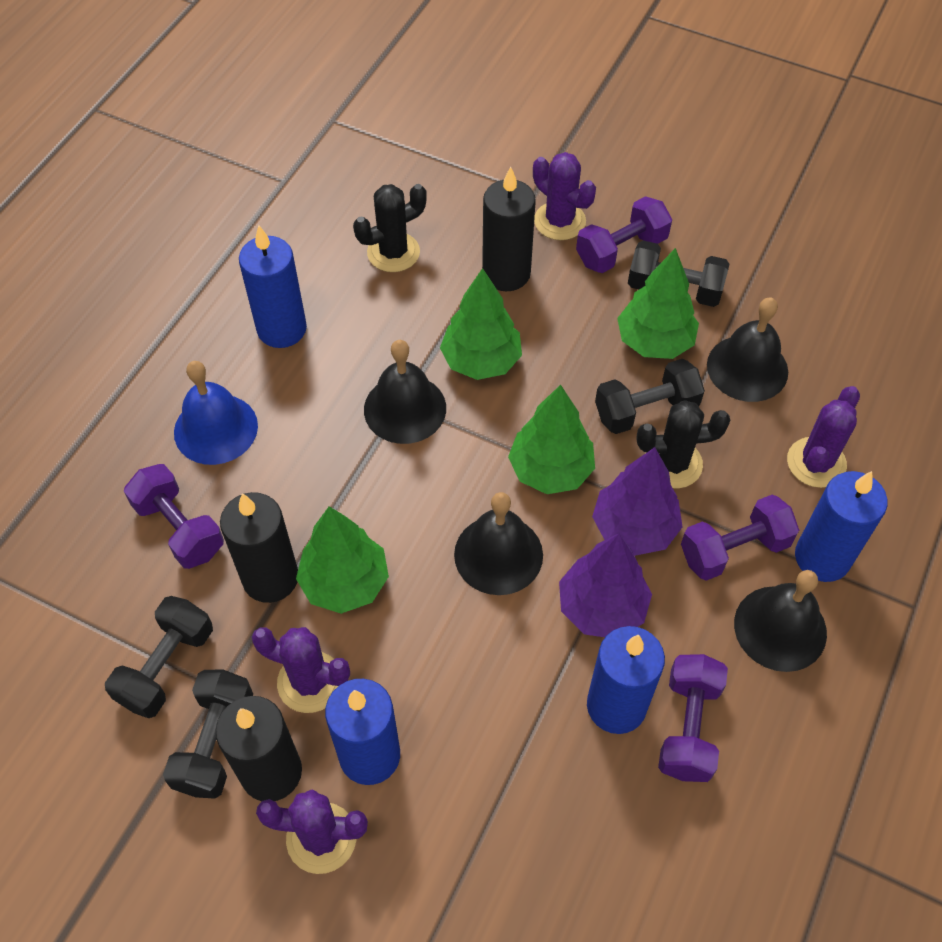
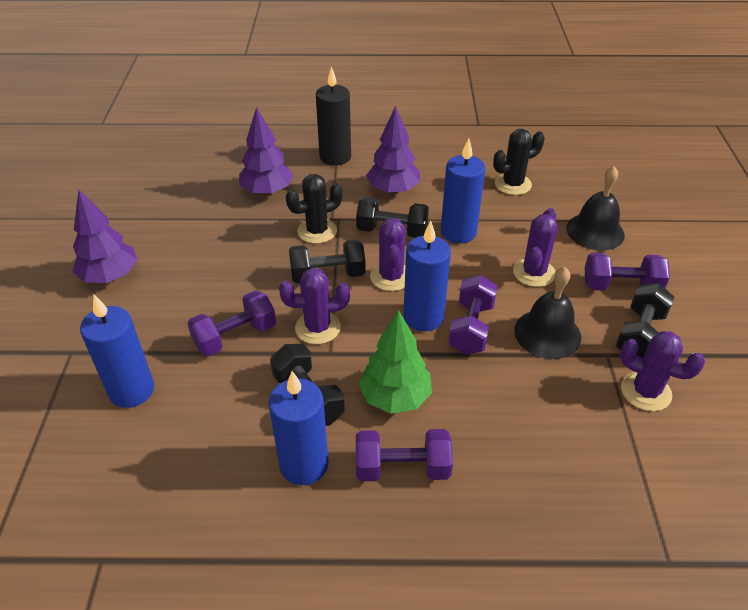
black bell: [364,340,446,444] [454,492,543,595] [707,297,788,402] [734,570,827,672] = 4 -> [514,267,581,359] [566,166,625,251] = 2
black candle: [216,696,302,801] [220,492,298,603] [482,167,536,291] = 3 -> [316,66,351,166] = 1
blue bell: [174,361,258,465] = 1 -> none = 0
green tree: [296,506,389,614] [440,268,522,380] [508,385,595,494] [617,248,699,359] = 4 -> [359,310,432,414] = 1
purple tree: [559,533,652,637] [592,447,683,556] = 2 -> [73,189,138,283] [239,107,293,196] [366,106,420,194] = 3

